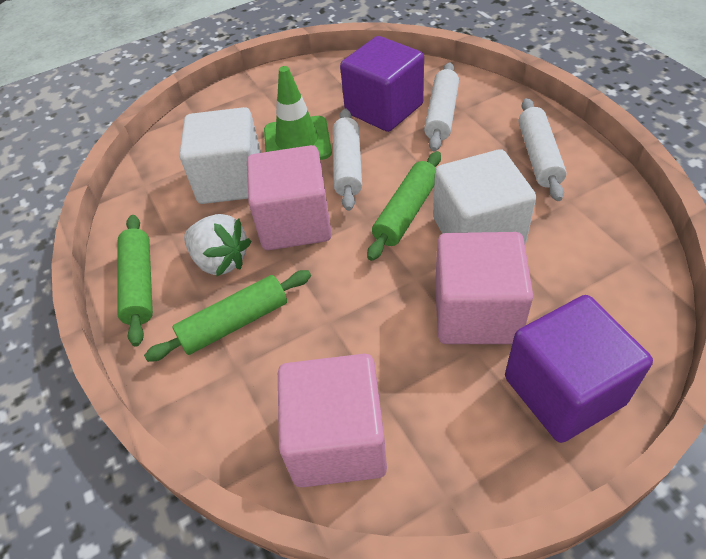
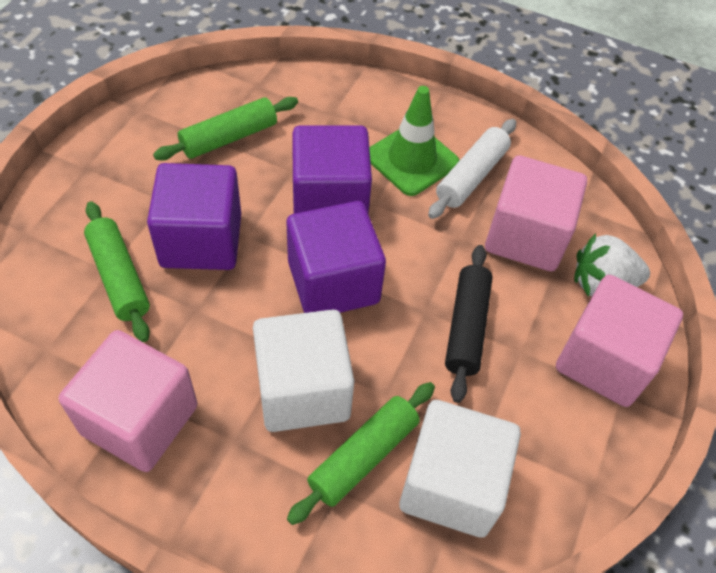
black rolling pin: none = 0 -> [445,245,493,403] = 1
purple cube: [340,36,424,132] [505,295,653,443] = 2 -> [147,163,241,270] [287,201,386,313] [292,125,372,214] = 3
white rolling pin: [333,109,362,211] [424,63,459,152] [518,98,567,201] = 3 -> [428,119,516,219] = 1

